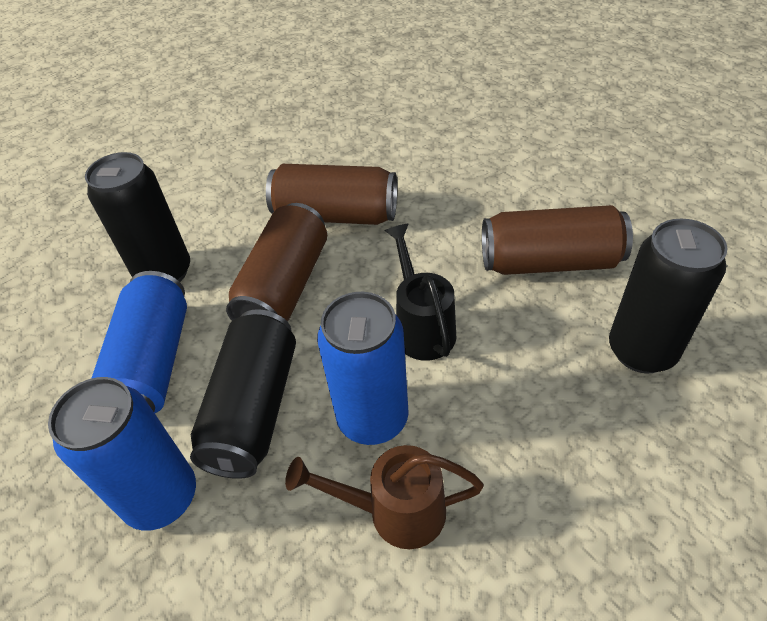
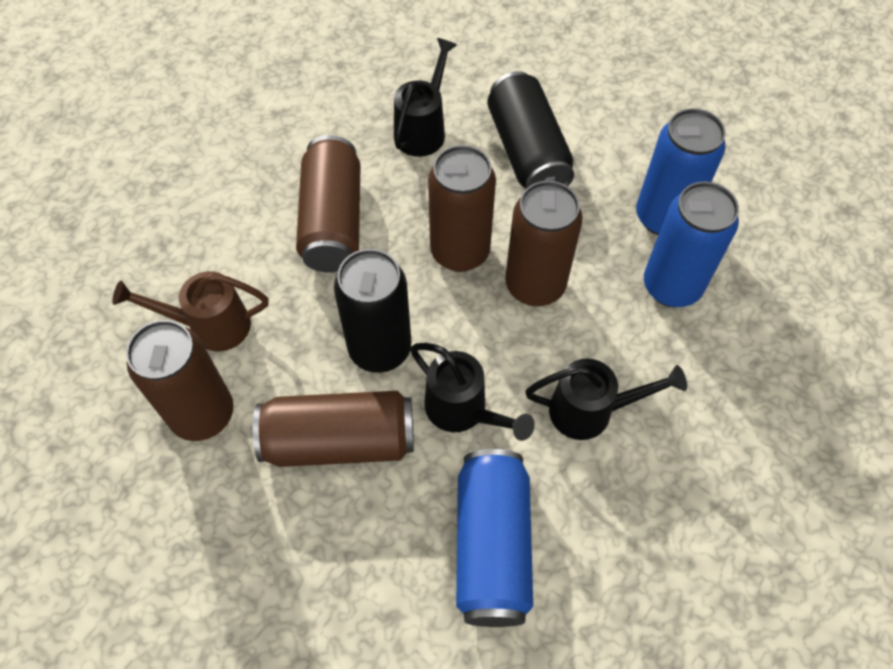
black can: [85,152,190,282] [190,309,296,479] [609,219,728,374] = 3 -> [334,249,412,373] [487,71,574,189] = 2
black watering can: [385,224,456,361] = 1 -> [394,38,457,157] [410,343,535,441] [525,359,687,440] = 3
brown can: [226,203,327,321] [266,164,397,225] [482,205,633,275] = 3 -> [126,320,234,441] [253,391,414,467] [296,135,360,273] [428,145,496,272] [505,181,583,306] = 5

